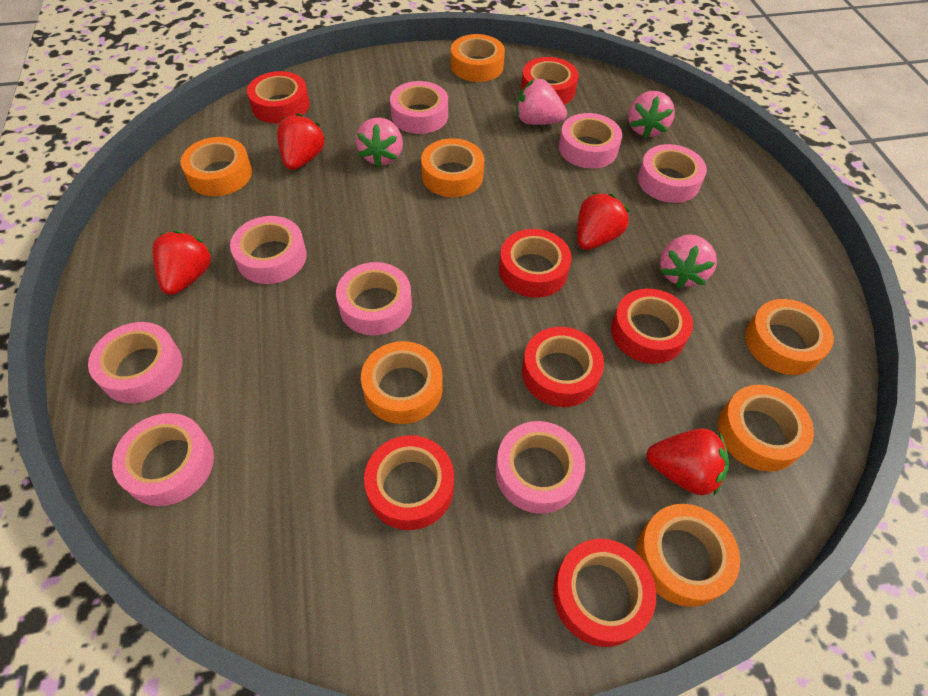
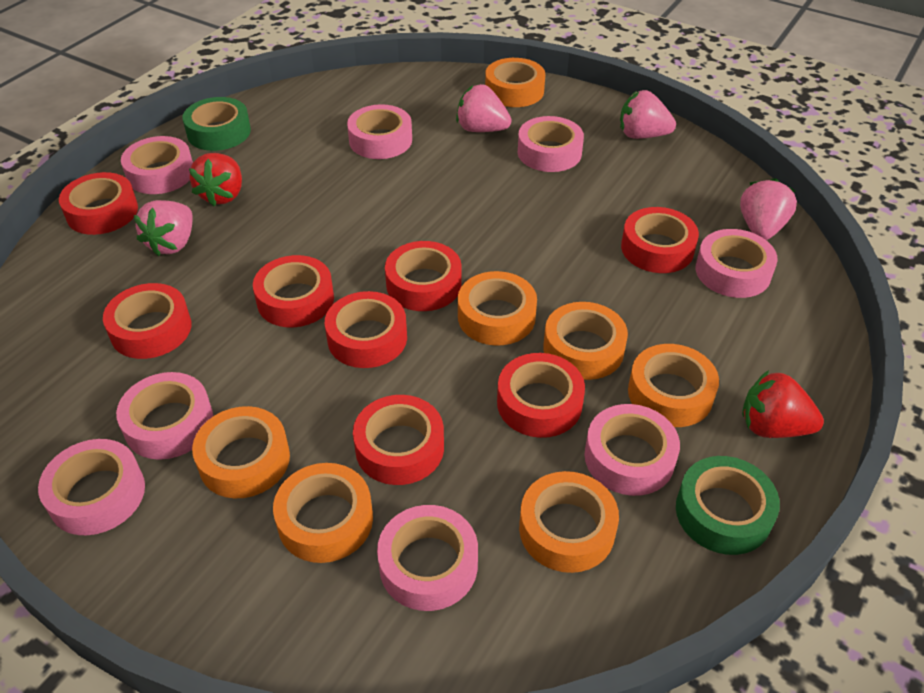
green tape: none = 0 -> [183,97,251,151] [676,456,780,555] = 2
red strawberry: [152,230,213,295] [277,113,325,170] [577,192,630,250] [646,428,729,495] = 4 -> [189,153,242,206] [742,370,824,438] = 2
red tape: [247,71,310,124] [364,435,454,530] [499,229,571,298] [521,57,579,105] [522,327,604,407] [553,539,656,647] [611,289,693,364] = 7 -> [59,172,138,235] [103,283,191,359] [253,255,334,327] [325,291,407,368] [353,395,444,485] [385,241,461,311] [497,353,585,438] [621,207,699,273] = 8

